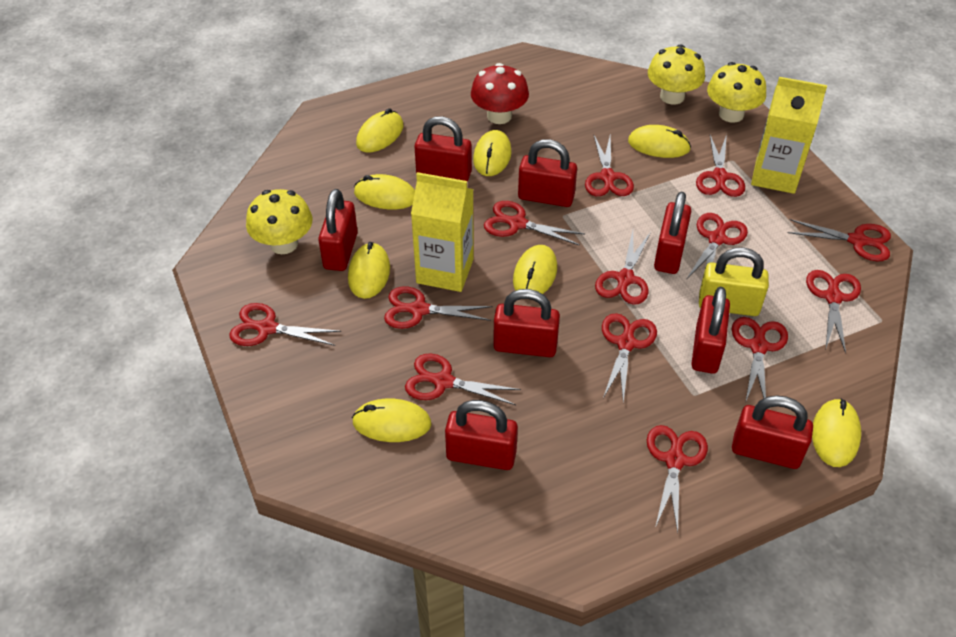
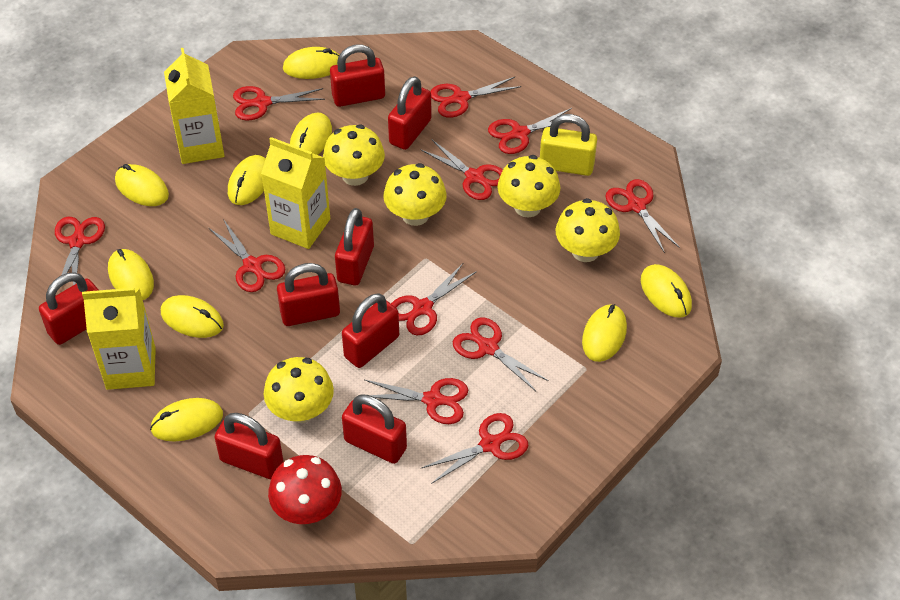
red scissors: [229,303,341,346] [384,287,493,329] [405,353,521,405] [484,201,585,246] [585,135,634,196] [595,231,651,305] [602,313,657,403] [647,425,708,532] [686,213,748,280] [696,134,745,197] [732,317,788,403] [788,219,891,261] [806,270,861,353] = 13 -> [55,217,105,293] [209,219,285,292] [233,86,325,121] [365,378,468,424] [391,262,477,335] [420,139,503,200] [422,413,529,484] [430,77,522,118] [453,318,549,392] [488,108,572,154] [605,179,680,253] = 11
yellow carton: [411,172,474,292] [751,77,827,194] = 2 -> [82,288,156,390] [164,48,224,164] [261,137,330,249] = 3
yellow mouse: [348,242,390,299] [352,399,431,442] [354,174,415,210] [356,108,403,152] [473,130,512,176] [513,245,557,294] [628,125,691,158] [812,398,861,467] = 8 -> [108,249,154,300] [115,164,169,206] [150,398,223,442] [161,295,224,338] [228,155,266,205] [283,47,339,79] [290,113,332,155] [582,304,627,362] [641,264,692,318] = 9
yellow mushroom: [246,189,313,254] [648,44,705,104] [707,62,766,123] = 3 -> [264,357,334,423] [323,124,385,186] [383,163,447,226] [498,155,560,218] [556,198,620,262] = 5

